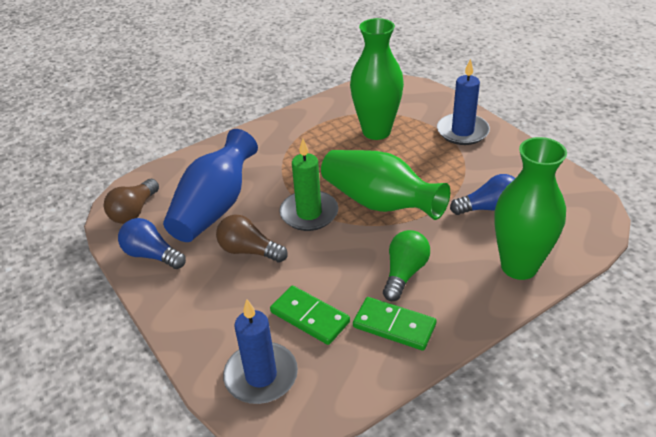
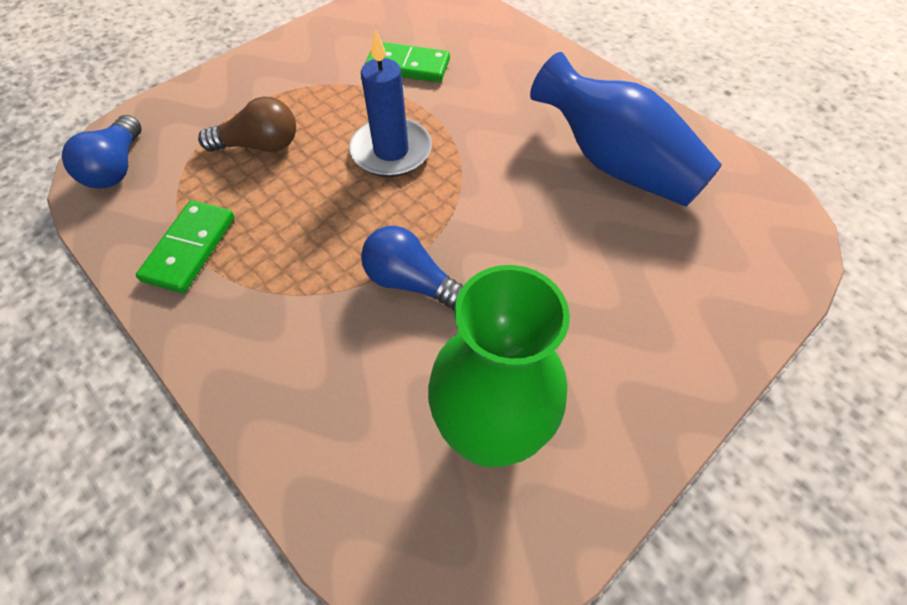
blue candle: [223,299,298,404] [437,58,490,145] = 2 -> [349,29,432,177] = 1
brown light bulb: [104,179,159,224] [216,214,288,263] = 2 -> [198,96,296,152] = 1
green candle: [279,139,338,231] = 1 -> none = 0
green light bulb: [383,230,430,301] = 1 -> none = 0
green vase: [321,150,450,220] [350,18,404,140] [494,137,567,280] = 3 -> [428,265,570,467] = 1

